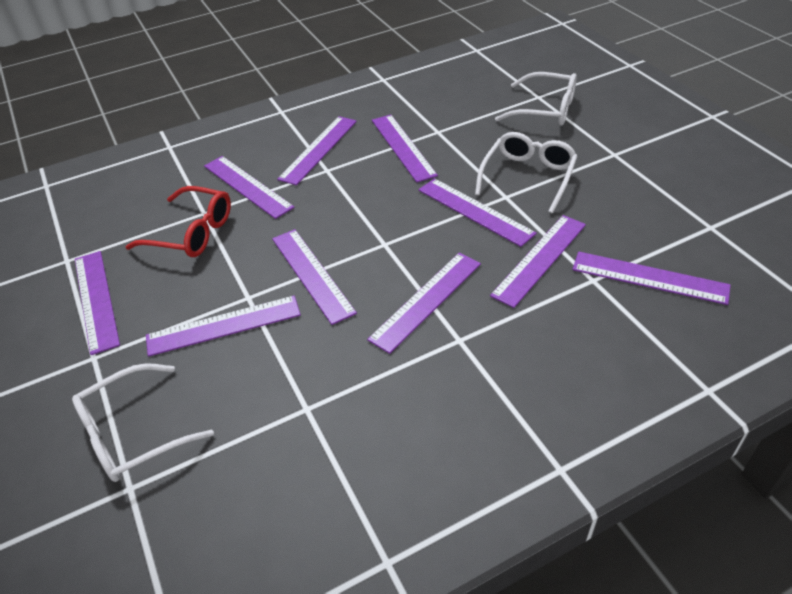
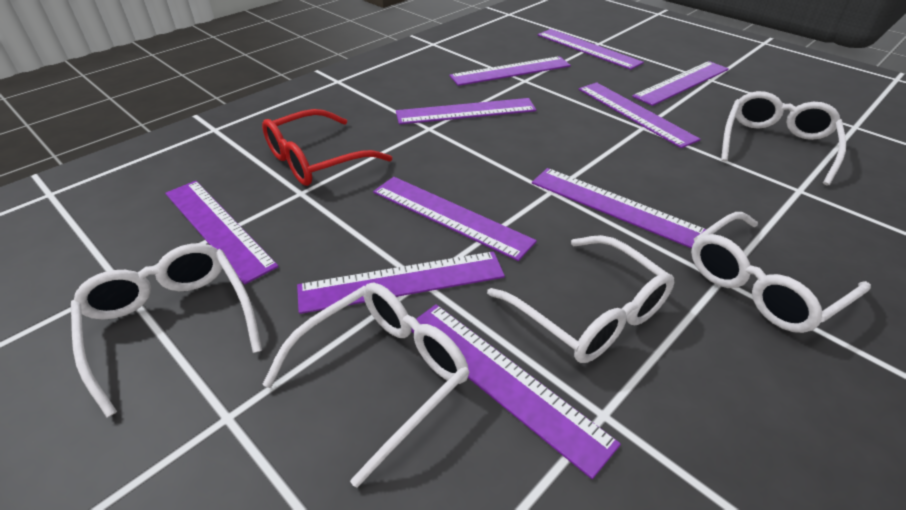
white glasses: [72,363,214,482] [475,132,578,213] [495,72,577,126] = 3 -> [71,243,262,418] [262,282,469,488] [487,235,674,363] [691,212,871,333] [721,91,846,185] = 5

